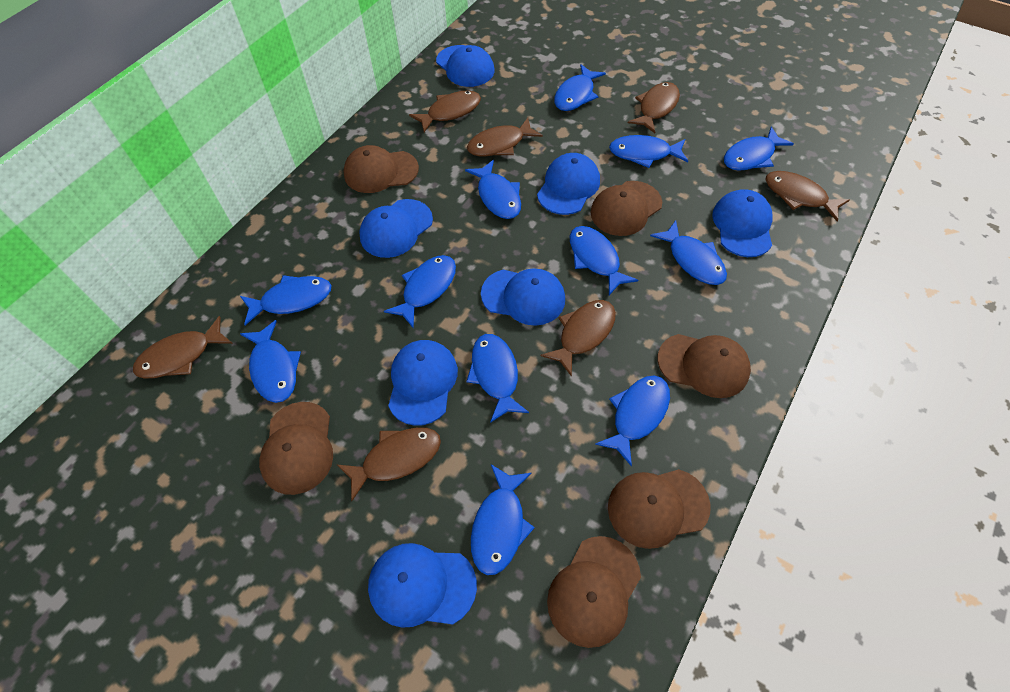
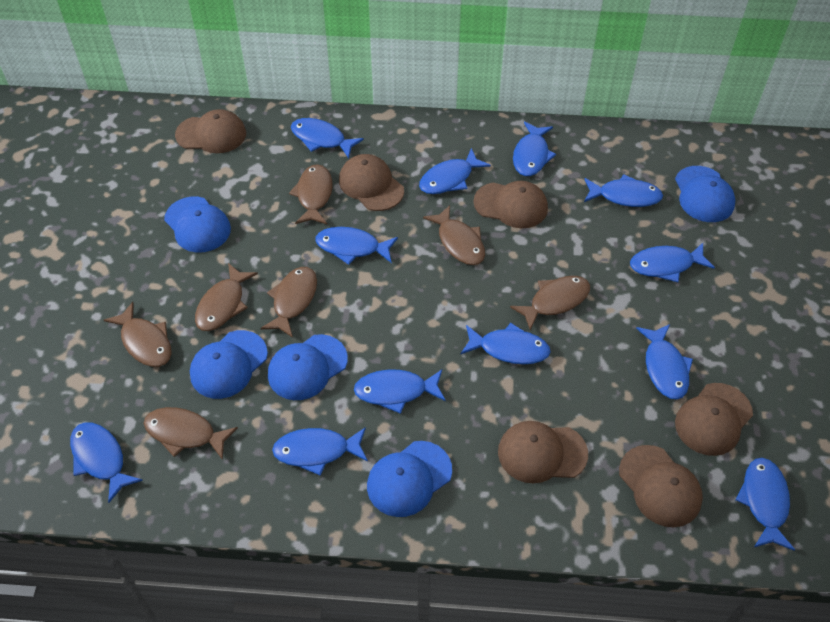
blue cap: [359,199,433,258] [368,543,477,628] [388,340,458,426] [436,45,494,87] [481,268,565,326] [537,153,600,215] [712,189,773,257] = 7 -> [164,197,231,252] [190,330,268,399] [268,334,348,400] [367,441,452,517] [675,166,735,222] = 5

